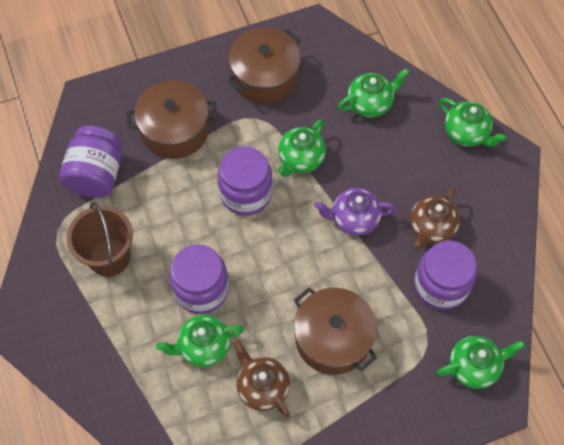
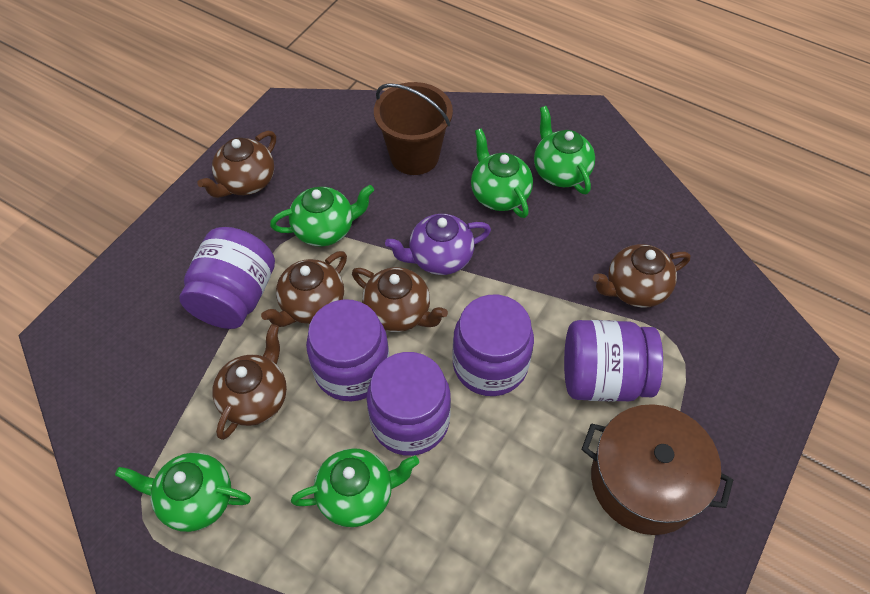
brown pot: [127,80,217,159] [227,27,301,104] [294,287,377,375] = 3 -> [581,404,733,535] = 1
brown teapot: [233,340,290,418] [410,187,460,249] = 2 -> [197,131,276,198] [212,324,287,440] [261,251,347,327] [352,267,448,332] [593,244,690,308] = 5
purple jar: [59,126,122,198] [169,244,229,314] [217,146,273,216] [414,241,477,310] = 4 -> [179,227,275,329] [306,299,390,401] [367,352,451,456] [452,295,534,396] [564,320,663,402] = 5

